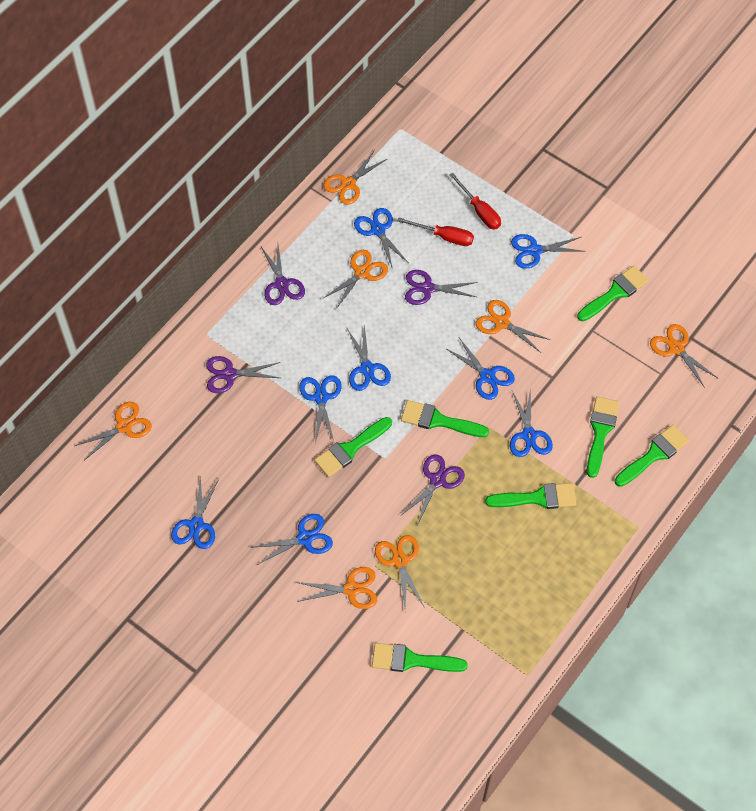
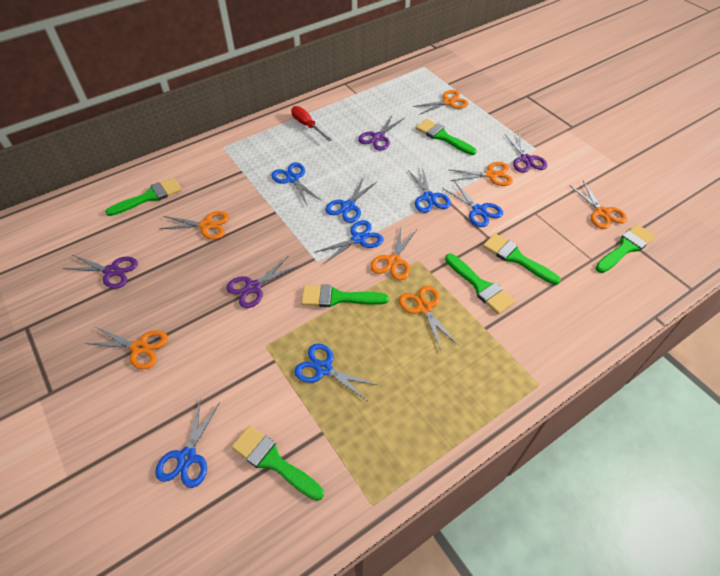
blue scissors: [171,475,219,549] [254,514,333,565] [299,375,342,443] [347,324,391,391] [354,208,408,269] [445,338,515,400] [510,388,553,457] [511,234,582,269] = 8 -> [155,400,220,488] [271,162,320,205] [294,343,377,401] [314,220,384,264] [325,177,377,223] [408,166,451,213] [444,181,503,227] = 7
red screwdriver: [397,217,474,246] [449,173,501,229] = 2 -> [291,106,332,141] = 1

